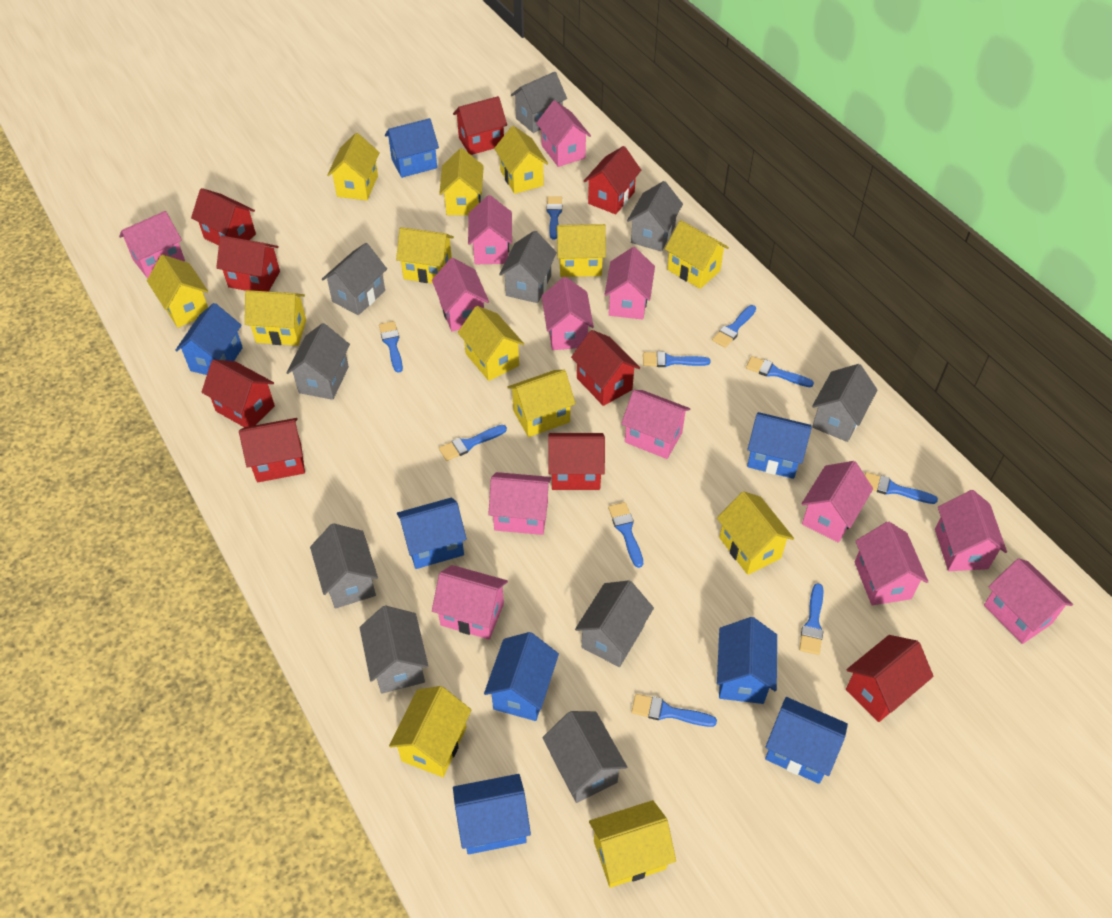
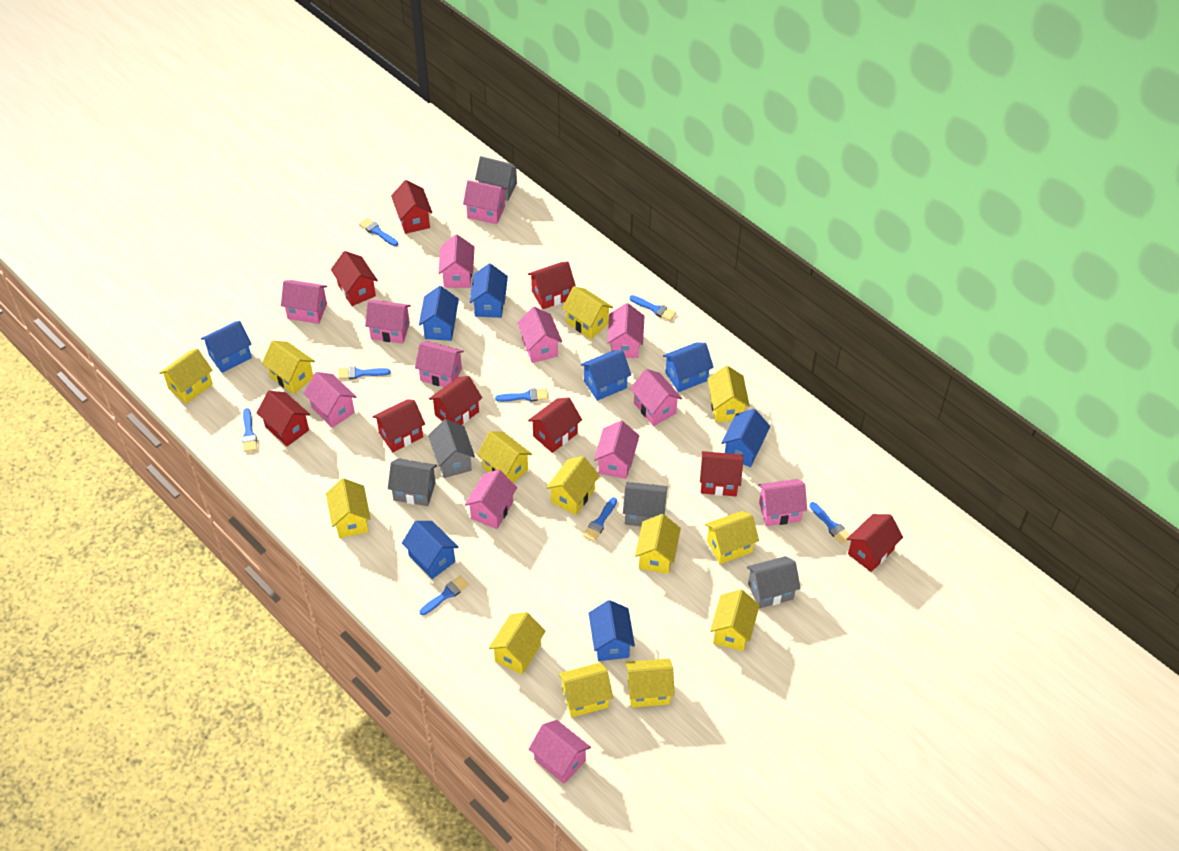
blue brush: [379,321,403,373] [439,425,507,461] [547,196,562,239] [608,502,643,568] [631,694,717,727] [643,351,711,367] [712,305,756,348] [746,356,814,387] [799,583,823,655] [865,472,938,504] = 10 -> [242,408,257,452] [338,367,390,379] [359,218,398,246] [420,575,469,615] [495,388,548,402] [583,497,617,542] [629,295,676,321] [809,502,850,544] = 8
grey house: [286,323,350,400] [310,523,378,609] [322,243,387,315] [360,606,428,694] [499,231,557,303] [511,72,567,133] [542,711,627,803] [575,580,654,667] [627,181,683,252] [812,364,877,442] = 10 -> [388,458,437,506] [428,419,475,478] [475,156,519,201] [623,482,668,526] [747,556,801,609] = 5

